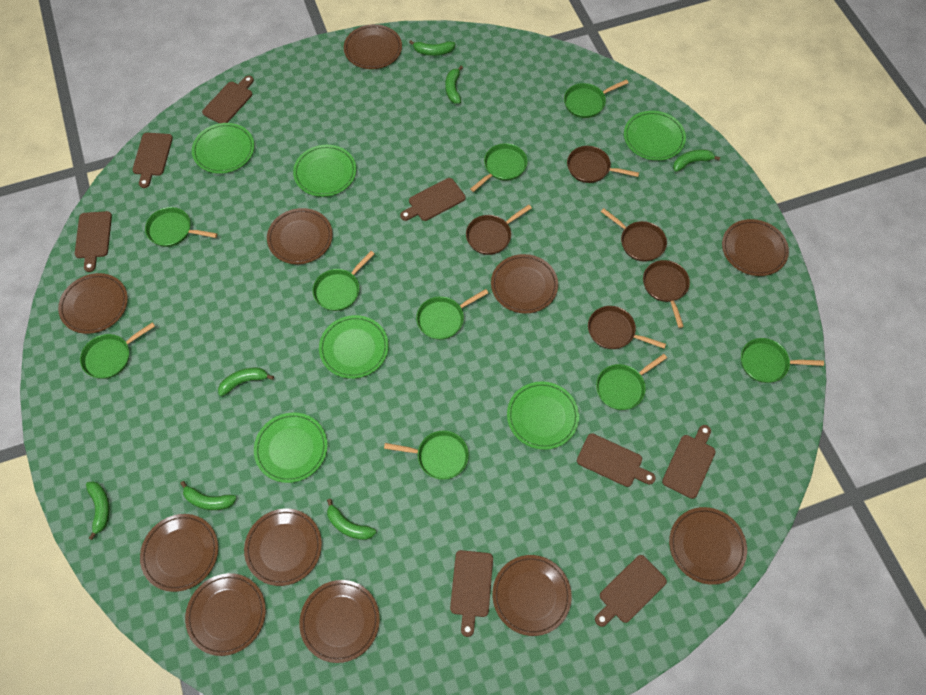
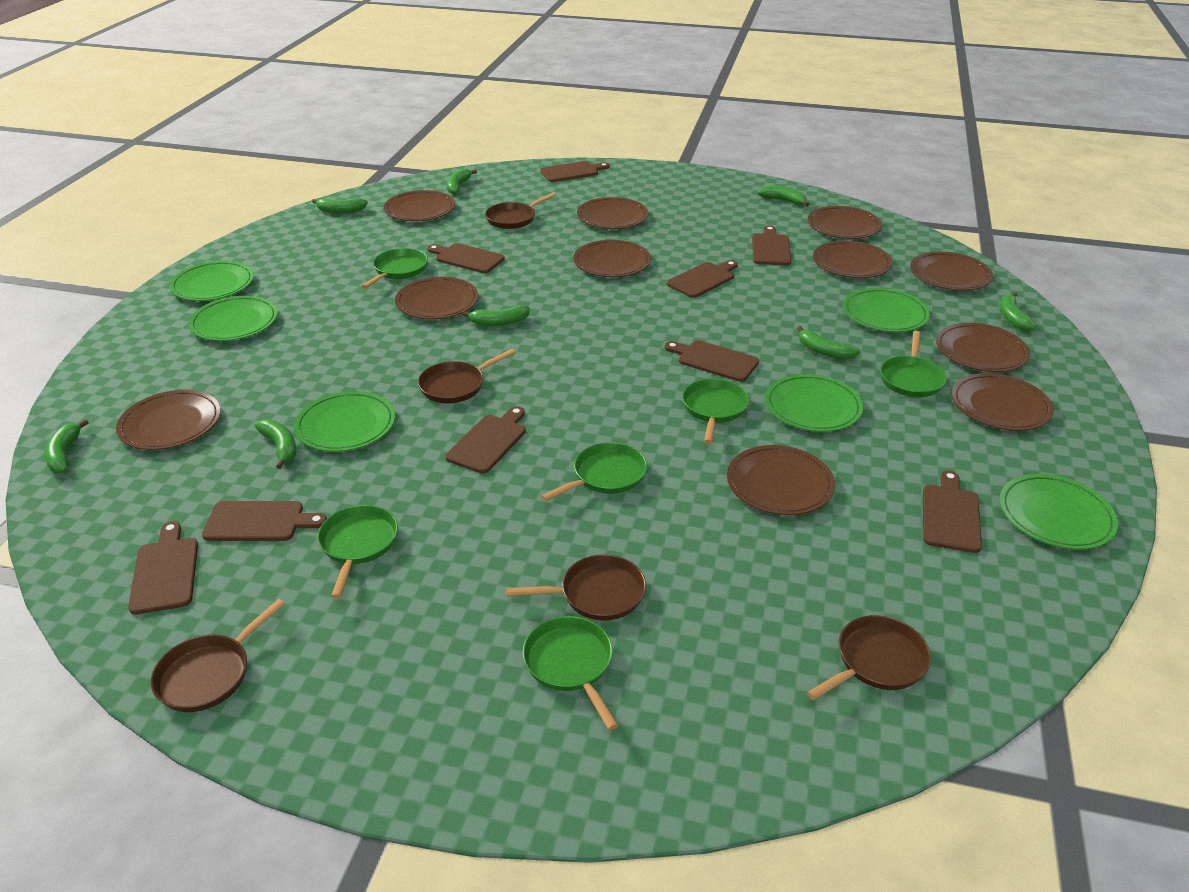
brown cutting board: [75,211,112,272] [132,133,173,188] [202,75,254,123] [400,178,465,221] [450,550,493,637] [577,433,656,487] [595,555,667,627] [662,425,716,499] = 8 -> [128,521,198,615] [202,501,327,541] [427,243,505,273] [445,406,526,473] [540,161,609,182] [665,340,759,382] [667,260,738,298] [752,226,792,265] [923,471,982,553] = 9
green banana: [86,481,110,540] [180,481,237,510] [218,368,274,396] [327,499,376,540] [409,40,456,56] [445,66,463,104] [673,149,720,172] = 7 -> [44,419,89,473] [255,419,296,469] [312,198,368,213] [447,169,477,194] [462,305,530,326] [757,186,809,206] [797,326,860,360] [1000,292,1036,331] = 8
green pan: [80,322,155,379] [145,207,217,247] [313,251,375,311] [384,431,469,480] [416,289,488,340] [470,143,528,192] [564,79,629,118] [596,354,667,410] [741,338,824,383] = 9 -> [317,505,398,598] [362,248,428,289] [522,616,618,730] [541,442,647,501] [682,379,749,444] [880,331,947,397] = 6

